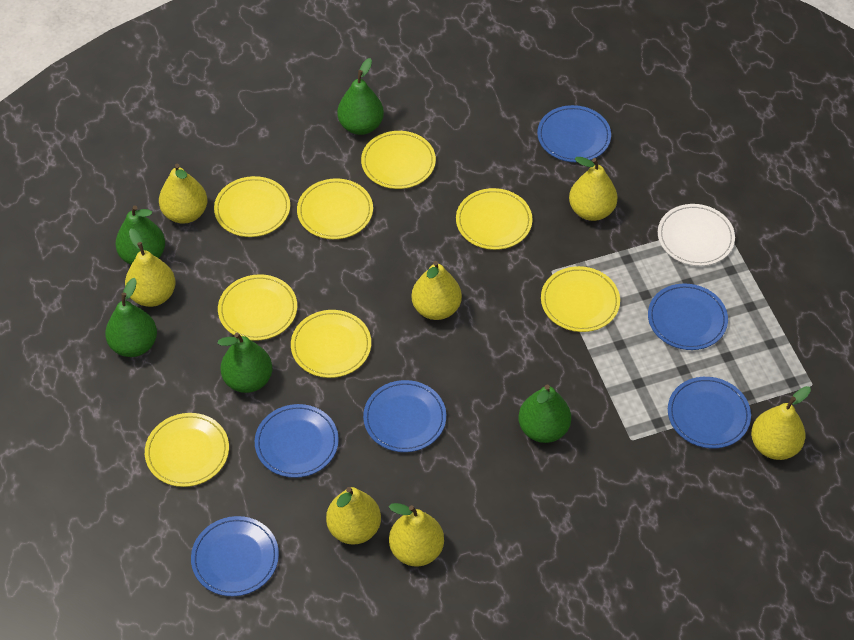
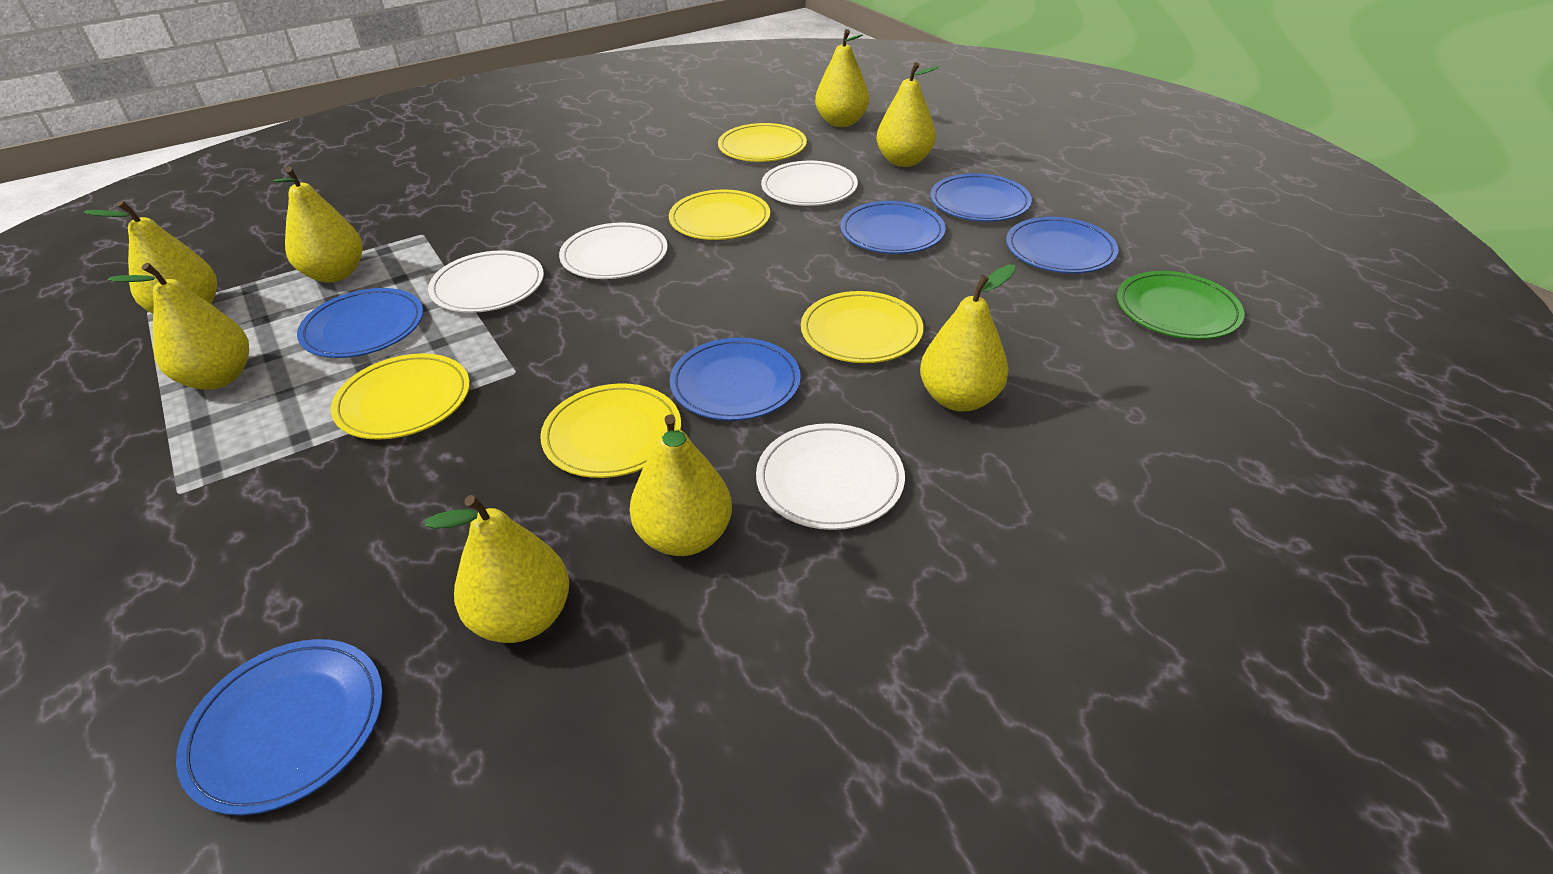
green pear: [105,278,157,357] [115,205,165,265] [217,333,273,393] [337,58,384,135] [518,385,571,443] = 5 -> none = 0
green plate: none = 0 -> [1117,271,1245,339] = 1
white plate: [658,204,735,266] = 1 -> [428,250,544,313] [559,223,668,279] [756,423,905,530] [761,161,858,206] = 4
yellow pear: [125,229,176,307] [159,163,207,224] [326,487,381,545] [389,503,444,566] [411,261,462,320] [569,157,618,221] [751,386,811,460] = 7 -> [84,201,217,313] [108,263,249,390] [273,167,362,283] [425,495,569,643] [630,414,732,556] [815,29,869,127] [877,62,939,167] [920,265,1016,412] = 8
yellow plate: [145,413,229,487] [214,176,290,237] [218,274,297,341] [291,310,371,378] [297,178,373,239] [361,131,436,189] [456,188,532,250] [541,266,620,332] = 8 -> [331,353,470,440] [540,383,681,478] [669,190,770,240] [718,123,807,162] [801,291,923,363] = 5

